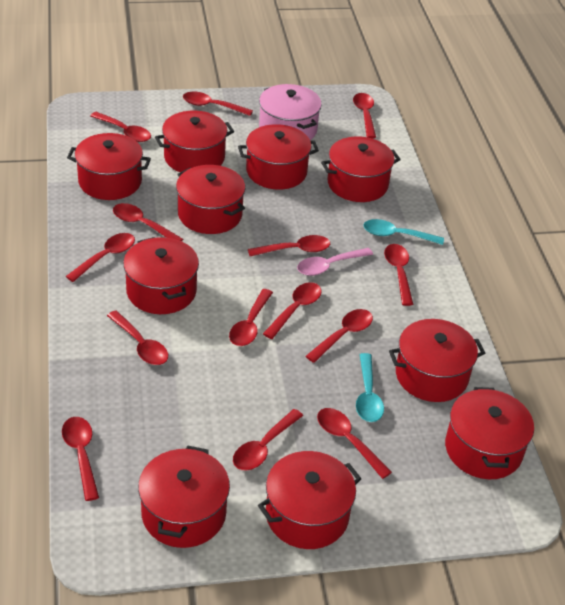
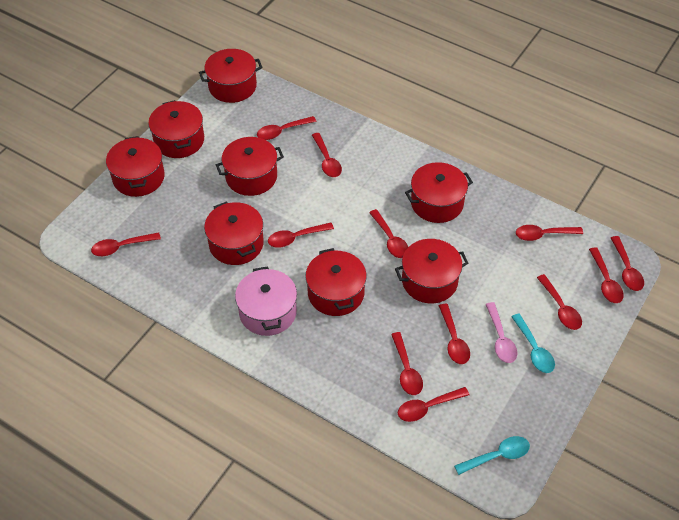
red pot: [67,133,151,200] [123,237,199,314] [138,445,230,548] [155,111,234,172] [176,165,245,234] [238,124,319,190] [258,451,361,549] [321,136,401,202] [389,319,485,402] [445,387,534,479] = 10 -> [106,136,165,197] [148,100,204,158] [199,49,262,103] [204,201,264,265] [216,137,284,196] [305,248,367,316] [395,239,468,303] [405,162,473,223] = 8
red spoon: [62,417,99,501] [66,233,135,282] [90,112,151,142] [107,310,168,365] [113,203,183,241] [183,92,253,116] [229,289,273,346] [233,409,303,471] [248,235,330,256] [263,282,322,339] [306,309,373,363] [317,408,392,479] [353,93,376,139] [384,244,413,306] = 14 -> [91,232,161,256] [257,116,317,140] [268,222,334,248] [312,133,342,177] [369,209,408,258] [391,332,423,395] [398,387,469,422] [439,304,470,364] [516,225,583,241] [537,274,582,330] [589,247,624,303] [611,236,644,291] = 12

